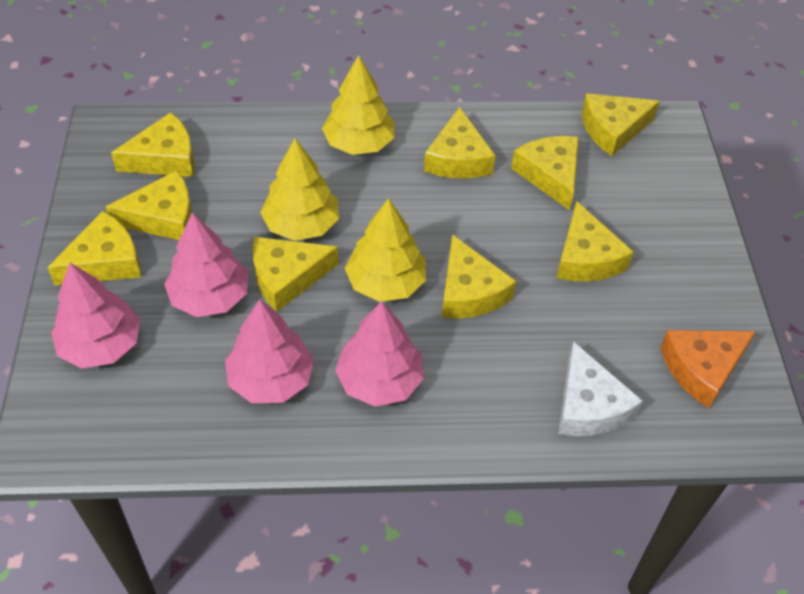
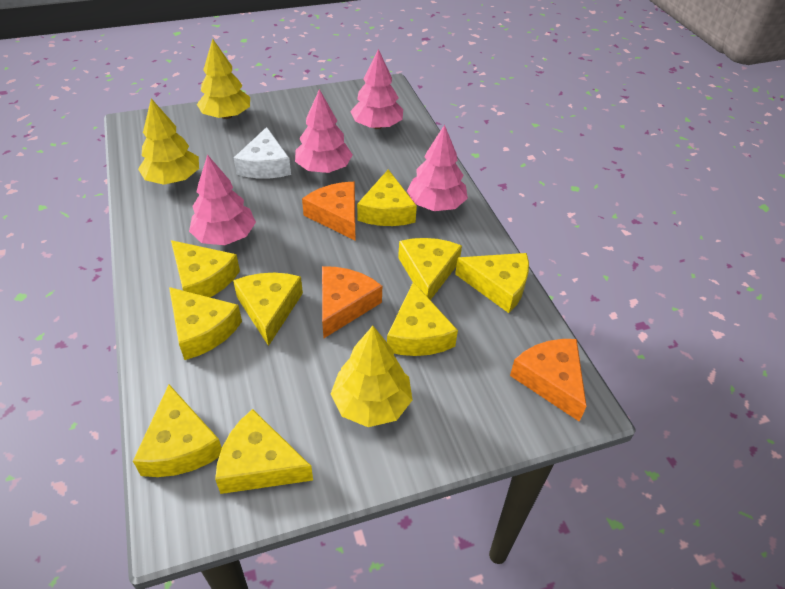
orange cheese: [660,330,756,408] = 1 -> [302,182,355,240] [322,266,382,338] [510,339,587,422] = 3

